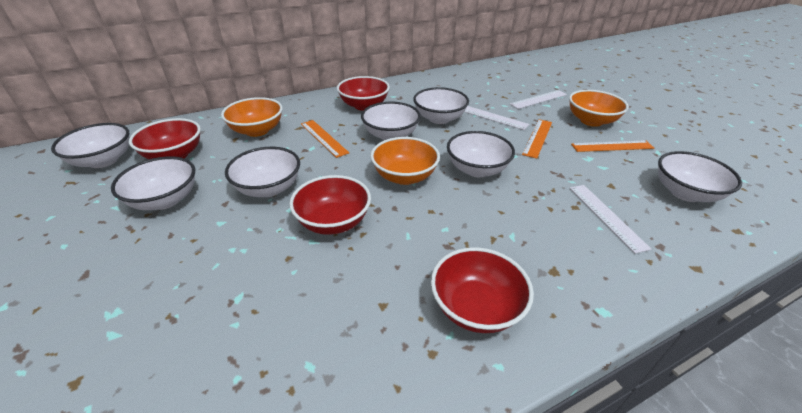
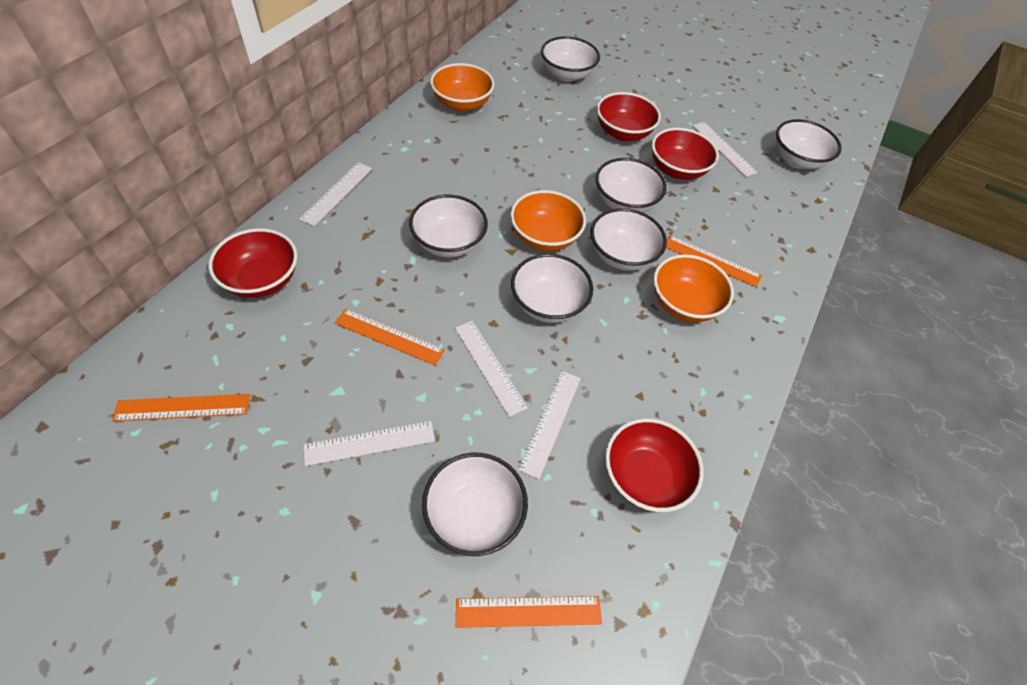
orange ruler: [301,120,349,158] [522,119,552,159] [571,140,654,152] = 3 -> [112,394,250,422] [335,308,445,366] [456,596,602,628] [666,235,762,288] = 4
white ruler: [464,106,529,130] [510,90,567,109] [570,185,651,254] = 3 -> [299,162,372,226] [303,421,435,466] [455,321,528,417] [518,371,581,479] [692,122,758,177] = 5

